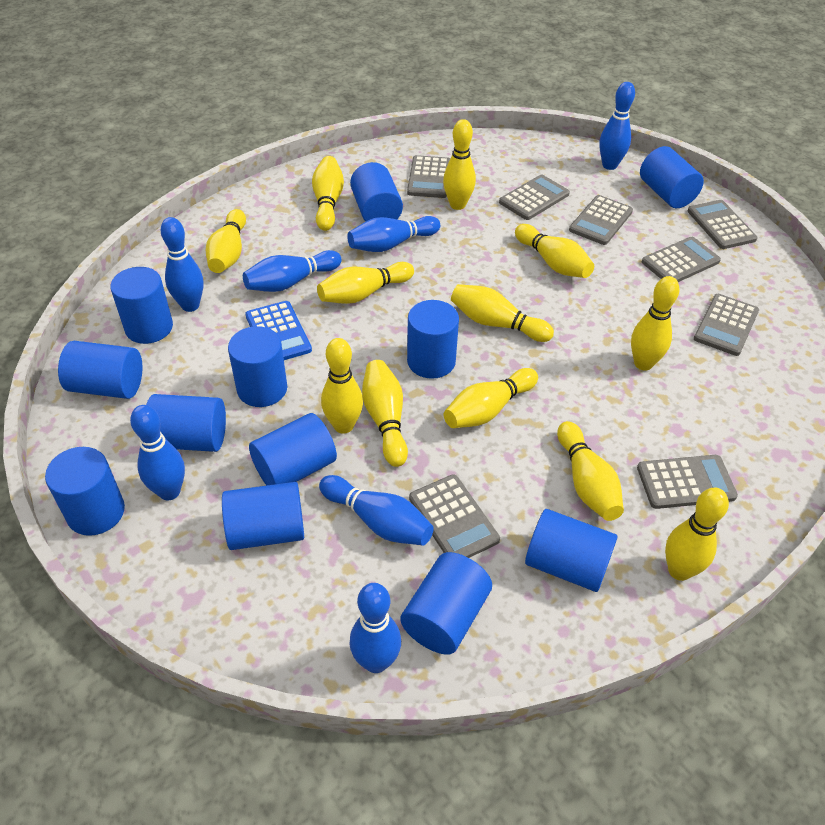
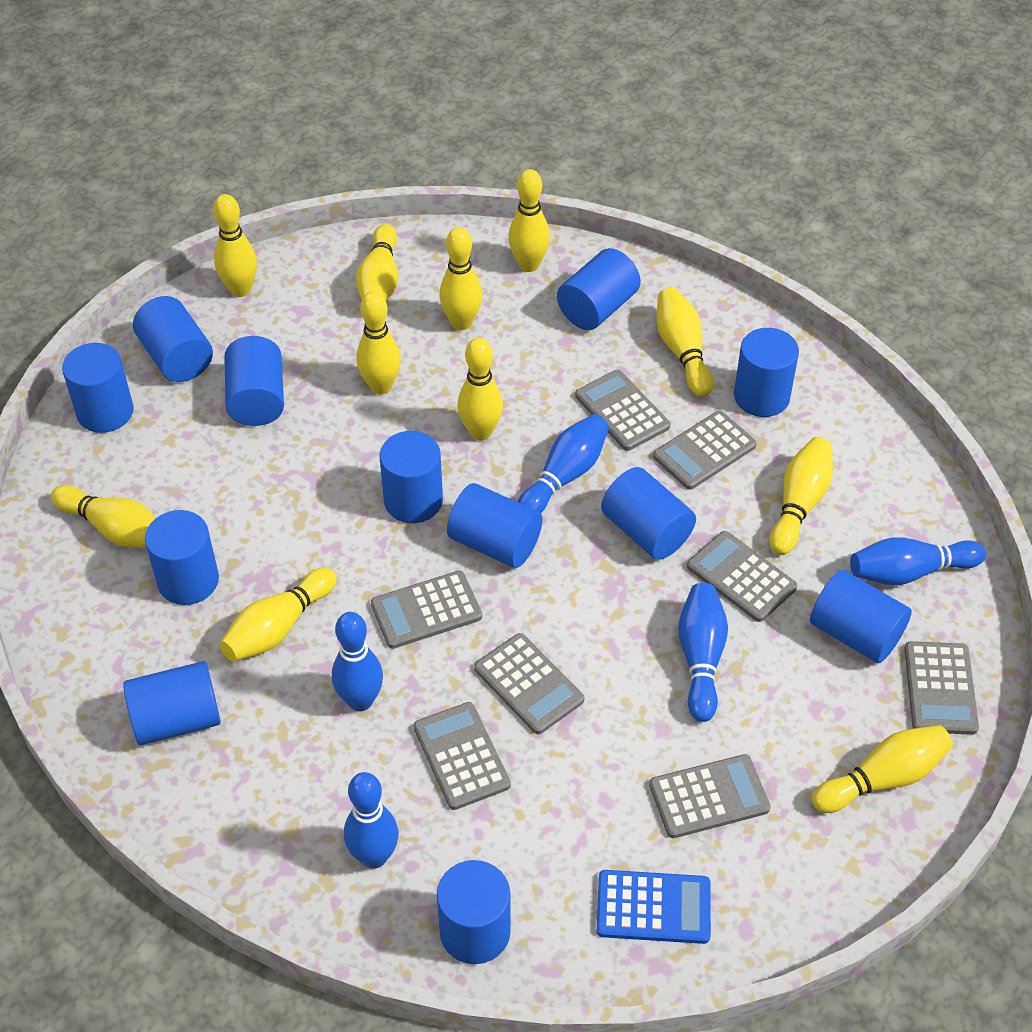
blue bowling pin: [130,405,185,500] [161,217,203,312] [243,250,342,292] [319,475,434,546] [347,216,440,252] [350,583,401,673] [599,82,635,170] = 7 -> [332,612,383,711] [344,772,399,869] [518,414,609,513] [678,583,728,722] [850,537,986,585] = 5
yellow bowling pin: [206,209,246,273] [312,156,344,231] [317,262,414,304] [321,338,363,434] [362,360,408,467] [443,119,476,210] [444,368,538,428] [451,284,554,342] [515,224,594,278] [557,421,624,521] [631,276,679,371] [665,487,729,581] = 12 -> [51,485,156,548] [213,194,257,297] [219,568,337,662] [356,224,398,301] [356,291,401,394] [439,227,482,330] [458,338,503,440] [508,169,550,272] [657,287,713,397] [769,437,833,555] [812,725,953,813] = 11

